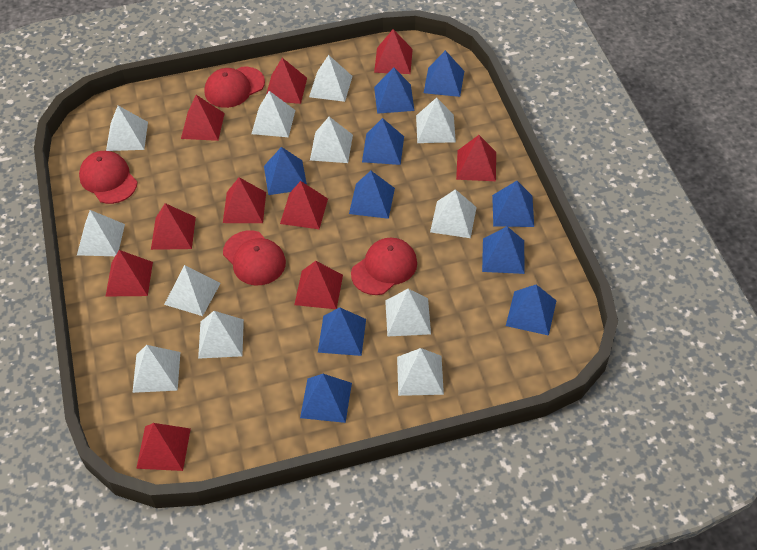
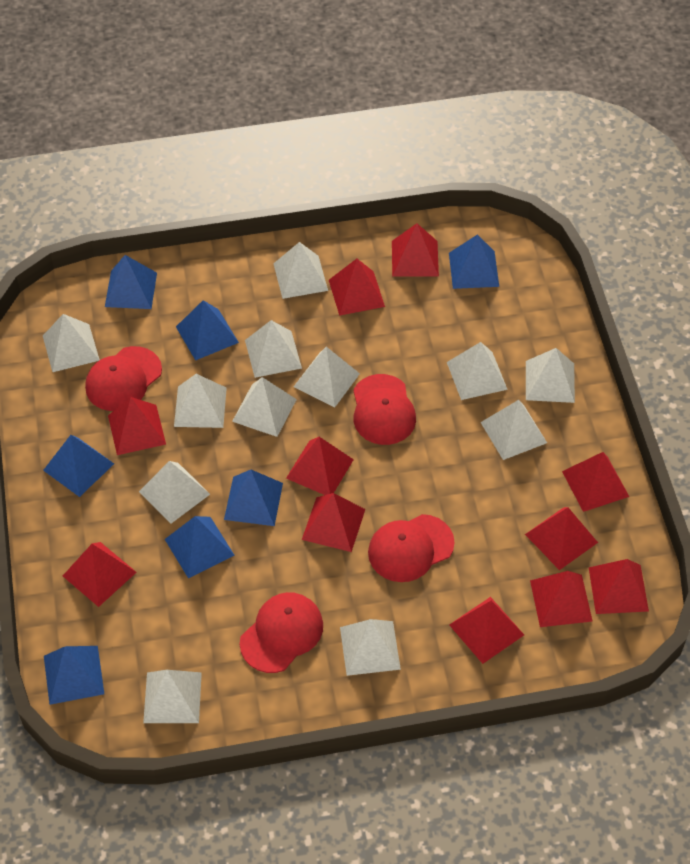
blue pyramid: [264,147,307,195] [300,374,352,423] [318,307,366,356] [349,171,395,219] [362,118,404,165] [374,67,415,114] [424,50,464,97] [482,226,524,274] [492,181,534,227] [506,285,557,336] = 10 -> [43,435,114,497] [44,646,104,705] [105,255,157,309] [165,516,235,578] [176,300,239,361] [224,470,283,526] [449,234,499,289] = 7
red pyramid: [105,250,153,297] [136,423,191,471] [151,203,196,250] [181,95,225,141] [223,177,266,223] [266,58,307,104] [280,181,328,229] [294,261,343,309] [374,29,413,74] [456,135,496,181] = 10 -> [63,542,137,607] [108,397,166,455] [286,437,354,495] [302,493,365,552] [329,259,385,316] [392,223,439,277] [449,597,524,664] [525,507,598,570] [530,571,593,627] [562,452,629,512] [589,559,649,614] = 11

